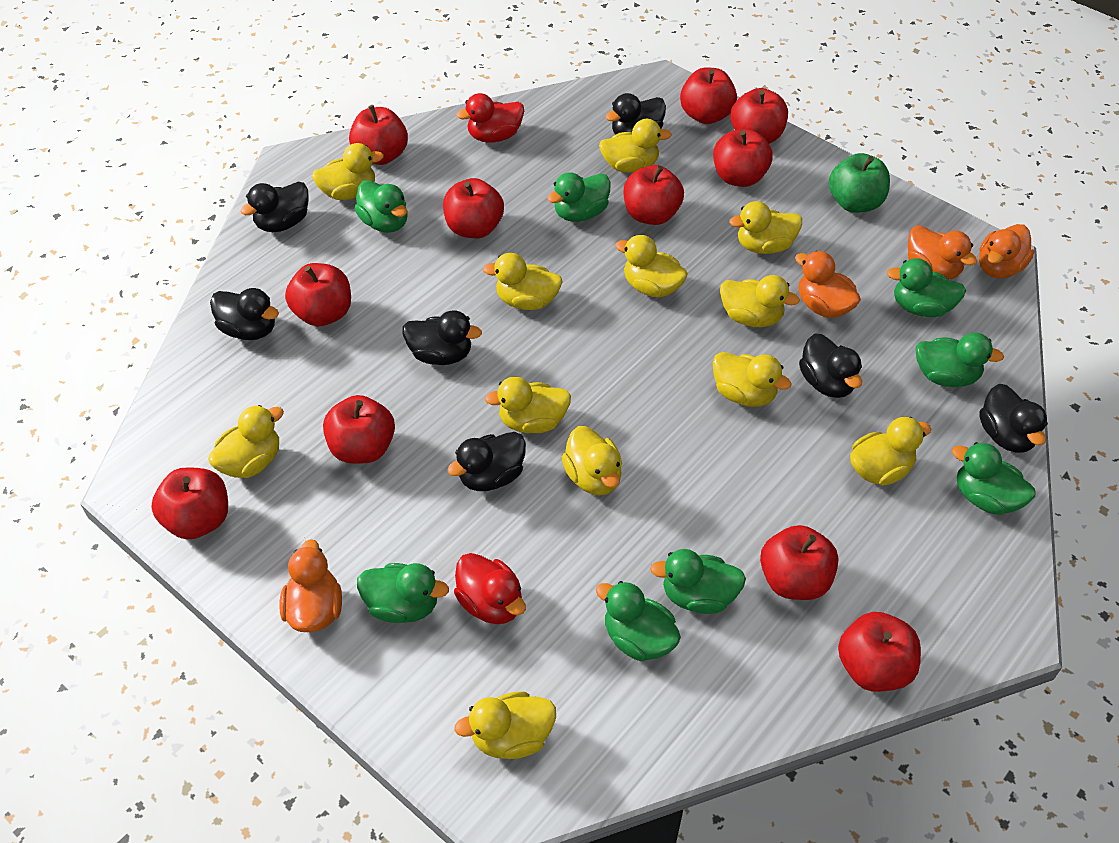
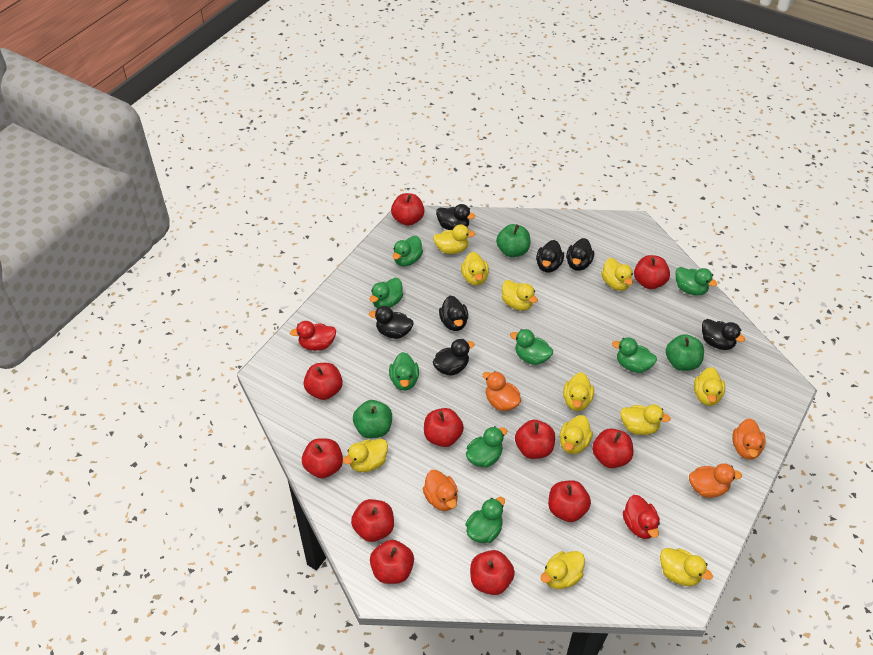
green apple: [829,153,890,213] = 1 -> [353,400,392,439] [496,224,530,257] [666,334,704,371] = 3
yellow duck: [208,405,284,478] [312,143,384,200] [454,691,556,759] [483,253,563,310] [485,377,571,433] [562,426,622,496] [599,119,672,173] [615,235,688,297] [713,352,792,407] [720,275,800,327] [729,201,802,254] [850,417,931,485] = 12 -> [343,439,388,472] [433,224,475,254] [461,252,489,286] [502,280,538,311] [540,551,585,589] [559,415,593,454] [563,372,594,411] [601,258,633,291] [620,404,671,435] [660,548,713,586] [694,367,725,406] = 11

